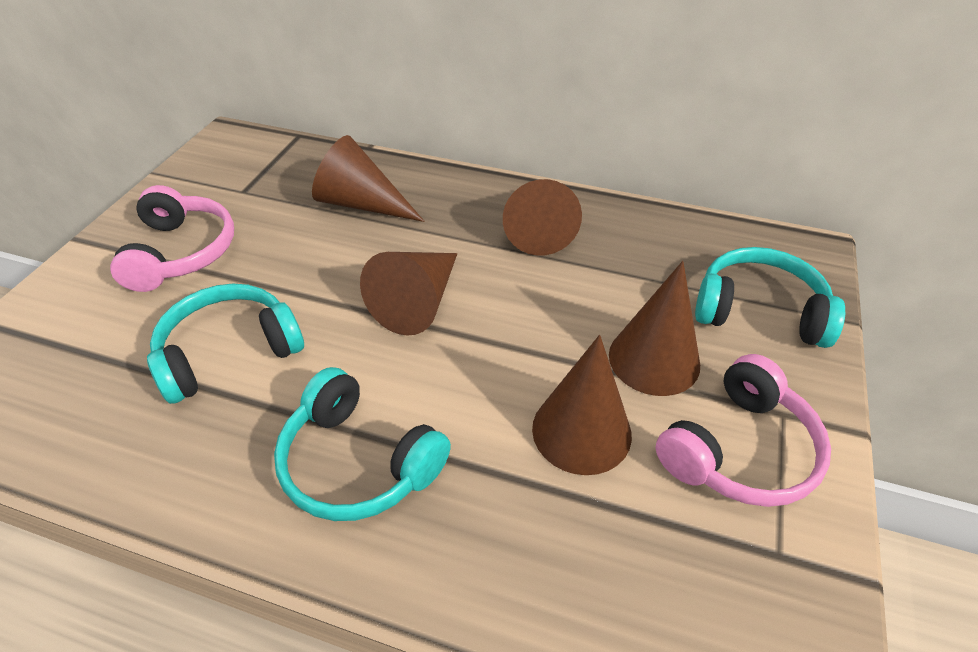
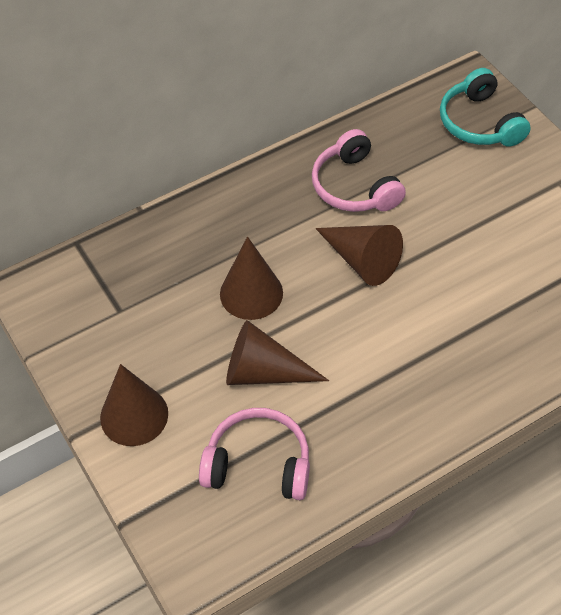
brown cone: [312,135,425,222] [360,252,457,336] [503,179,582,256] [532,335,632,475] [609,261,700,396] = 5 -> [100,364,168,446] [220,237,283,320] [226,320,329,385] [315,225,403,286] = 4
turquoise headphones: [147,284,304,404] [274,367,451,521] [695,247,845,348] = 3 -> [440,68,531,147] = 1

